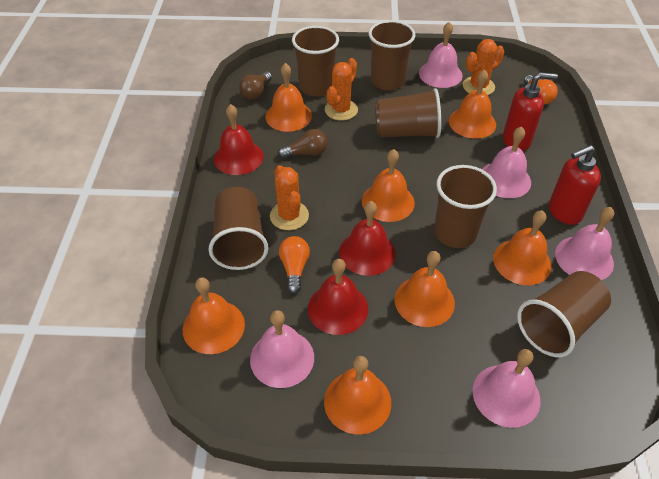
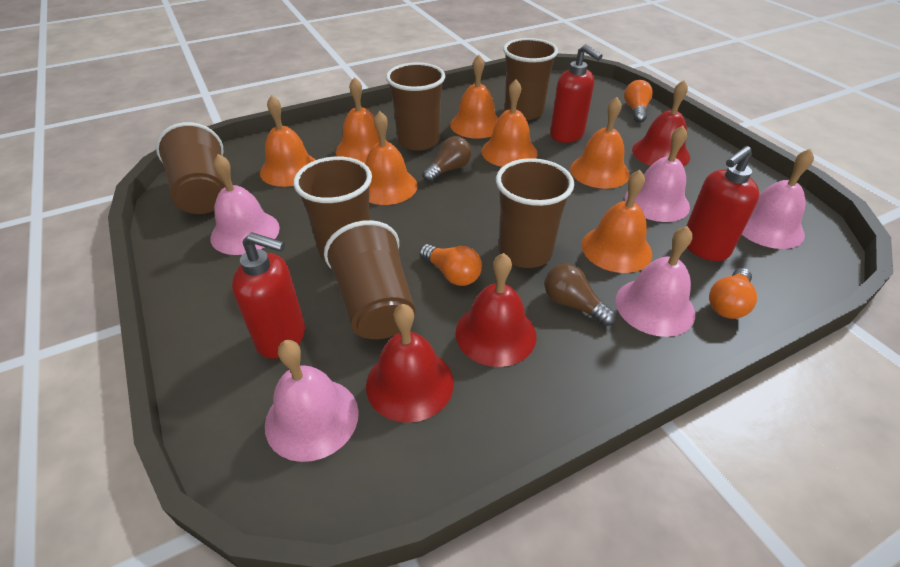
orange cactus: [270,165,309,230] [325,58,358,121] [463,39,504,95] = 3 -> none = 0
orange light bulb: [279,236,310,294] [524,75,558,105] = 2 -> [419,244,482,286] [624,80,653,123] [709,268,757,319] = 3
red soap dispenser: [503,72,558,151] [549,145,601,225] = 2 -> [232,232,305,359] [550,44,602,143] [687,146,760,261] = 3

